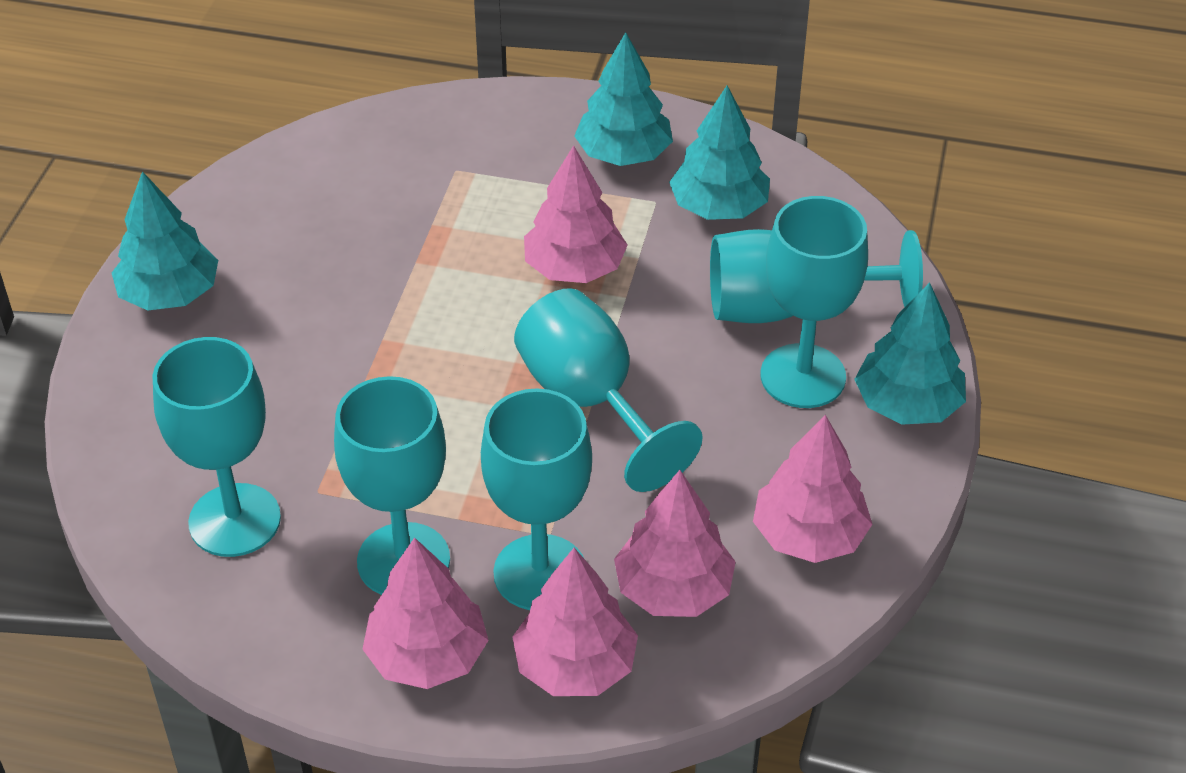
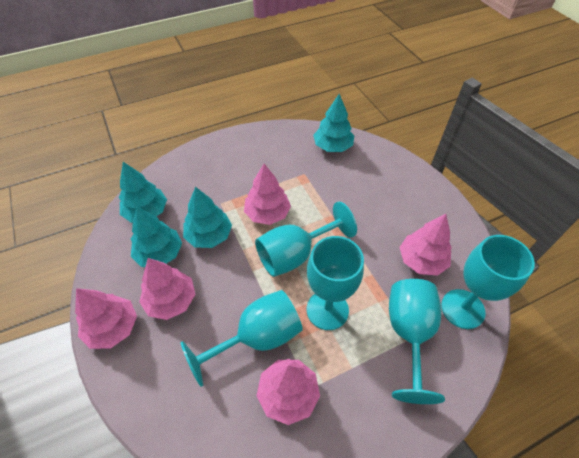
turquoise goblet: [152,337,281,557] [334,376,450,595] [481,388,592,610] [514,288,703,492] [710,229,923,323] [760,196,868,408] = 6 -> [181,290,303,387] [255,202,357,277] [307,236,364,330] [389,279,445,404] [441,235,535,329] = 5

